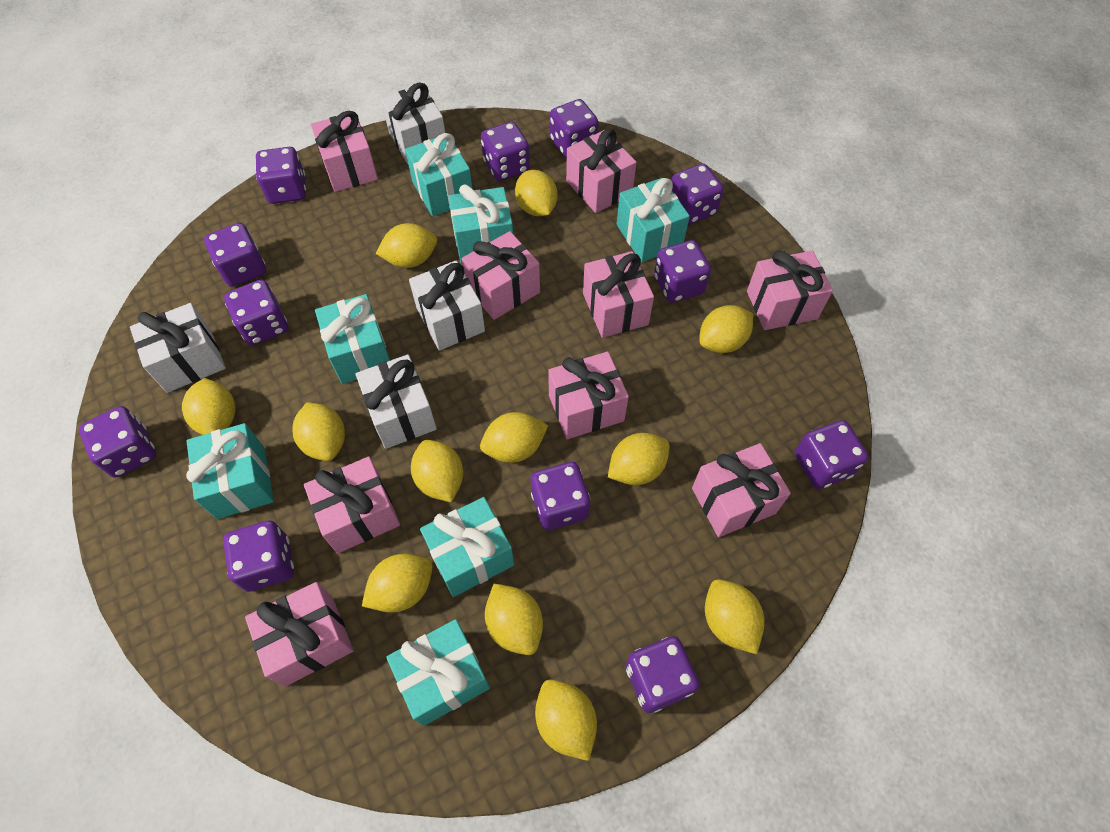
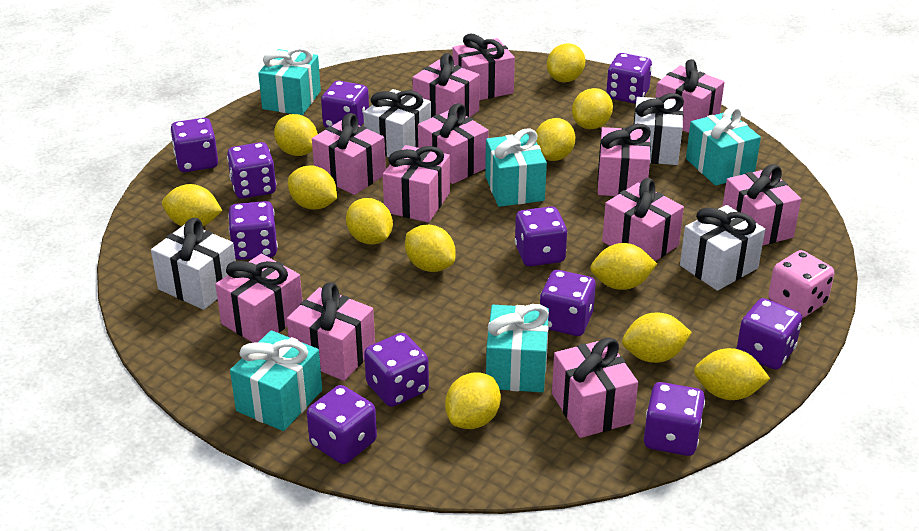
pink dice: none = 0 -> [768,250,834,318] = 1
pink gift: [245,582,354,686] [304,456,400,553] [311,111,378,192] [462,231,540,320] [548,352,629,439] [566,129,636,213] [583,251,654,338] [692,443,791,537] [747,250,833,330] = 9 -> [215,254,303,343] [287,282,375,381] [312,113,386,195] [383,145,450,223] [412,53,480,118] [418,103,489,184] [452,34,515,100] [552,337,638,438] [598,124,651,196] [602,178,684,261] [655,59,724,133] [723,164,801,246] = 12
purple dice: [79,406,156,478] [204,223,266,287] [223,520,294,592] [224,280,288,345] [256,147,306,204] [481,122,530,181] [530,462,590,530] [550,99,598,158] [626,636,699,713] [654,240,711,303] [671,164,724,225] [795,420,869,489] = 12 -> [170,118,218,172] [227,142,276,199] [228,201,278,260] [307,385,377,464] [321,81,369,128] [364,333,429,407] [515,206,567,266] [540,270,596,336] [606,53,652,104] [644,382,705,456] [736,298,802,370] = 11
turquoise gift: [186,423,274,519] [315,294,390,384] [386,619,490,726] [405,133,472,216] [420,497,514,597] [448,184,513,263] [617,178,690,262] = 7 -> [230,330,322,431] [258,47,321,115] [485,128,547,207] [486,304,549,392] [686,106,761,186] = 5

